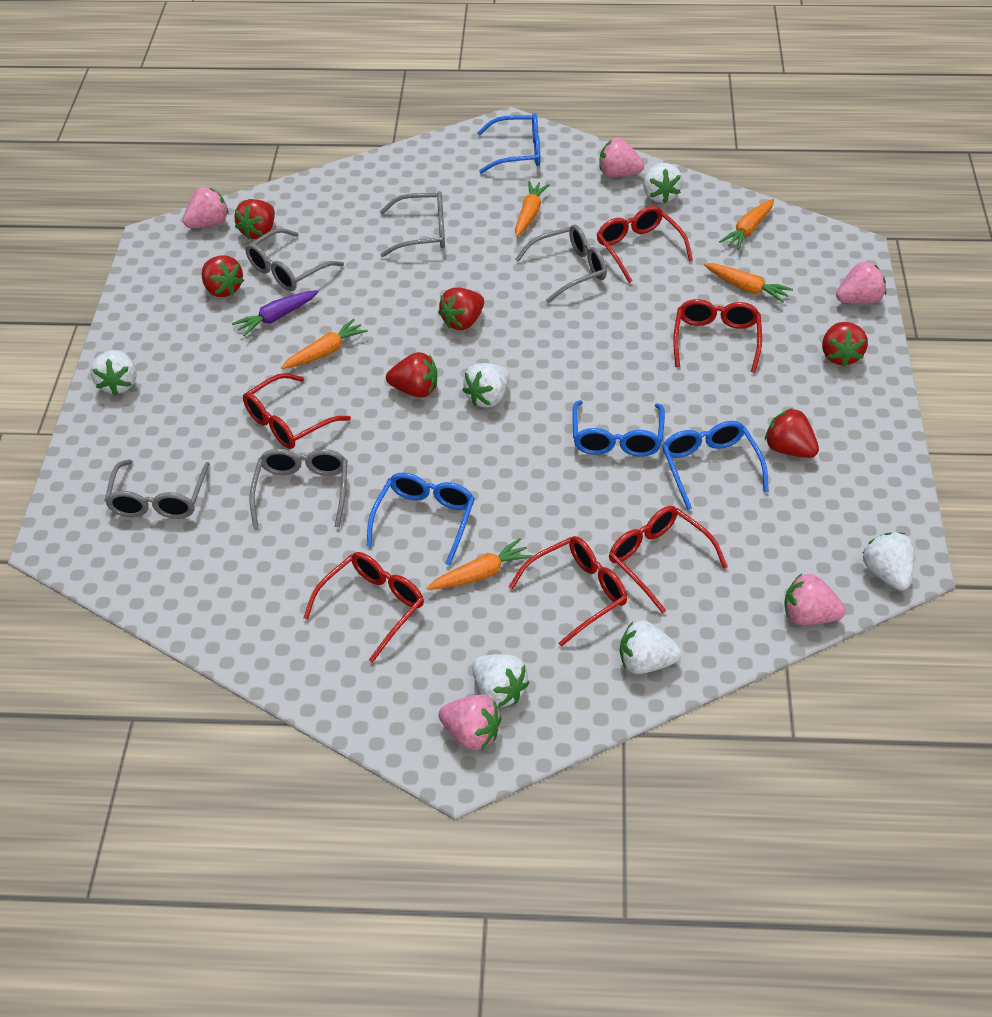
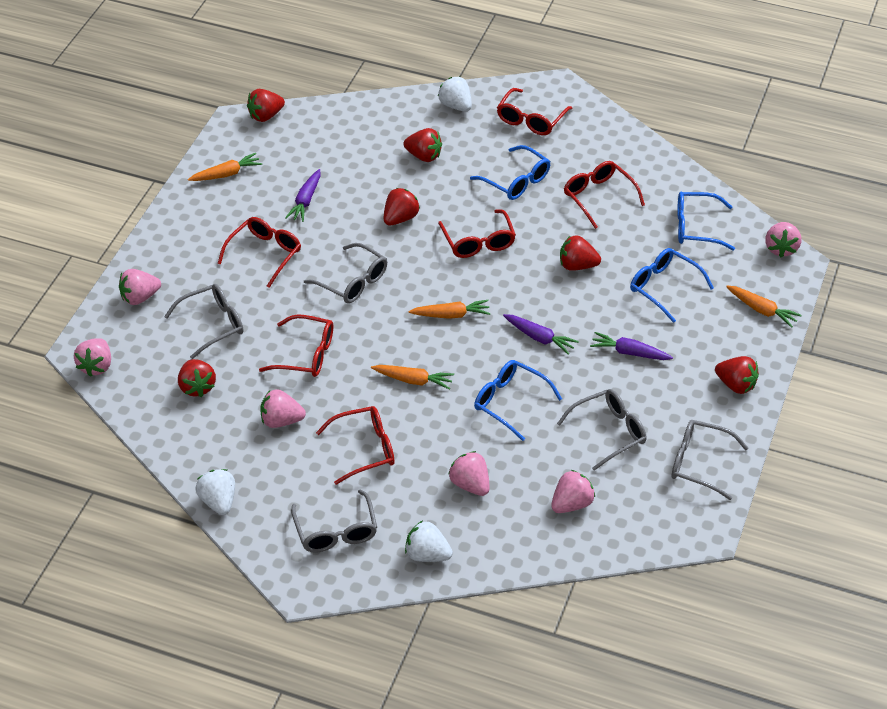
orange carrot: [281,319,368,369] [427,538,533,590] [515,181,550,237] [704,263,793,303] [719,199,774,250] = 5 -> [188,153,262,181] [371,365,454,390] [408,300,490,319] [726,285,802,328] = 4
pink strawberry: [183,187,229,228] [438,694,502,750] [599,138,644,177] [784,573,846,625] [836,262,886,304] = 5 -> [74,338,111,377] [119,269,161,305] [260,389,306,428] [448,451,490,496] [551,470,595,513] [765,222,801,257] = 6
purple carrot: [232,290,319,336] = 1 -> [285,169,321,222] [503,314,579,355] [590,332,673,360] = 3
white strawberry: [91,350,137,395] [463,363,509,407] [472,654,530,707] [620,621,682,674] [643,163,683,203] [862,532,914,590] = 6 -> [195,469,235,515] [405,520,453,562] [438,76,472,112] = 3

